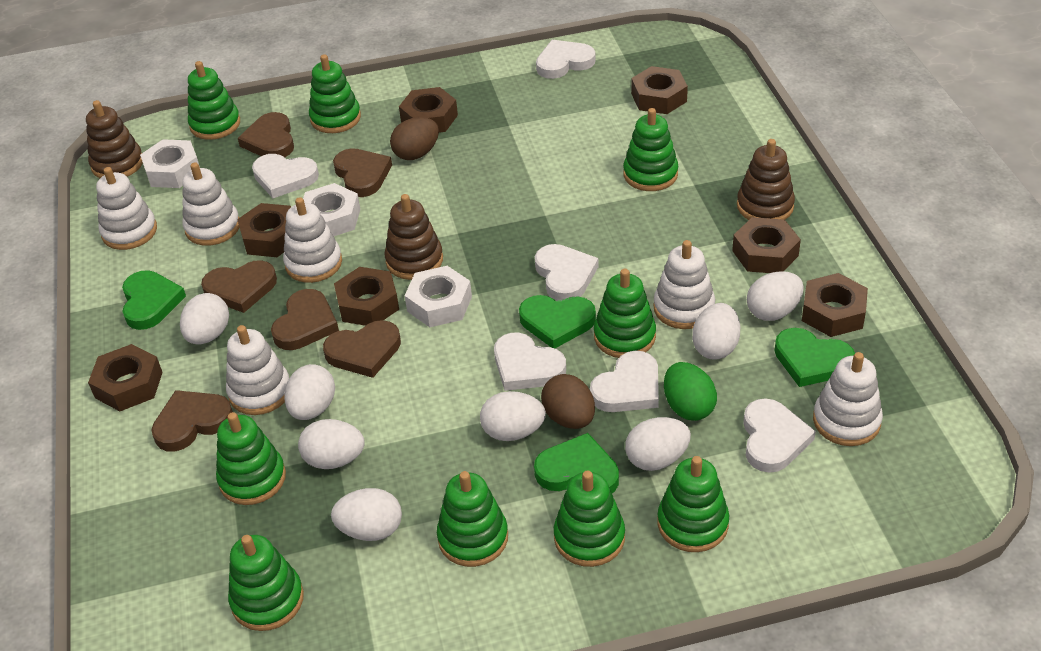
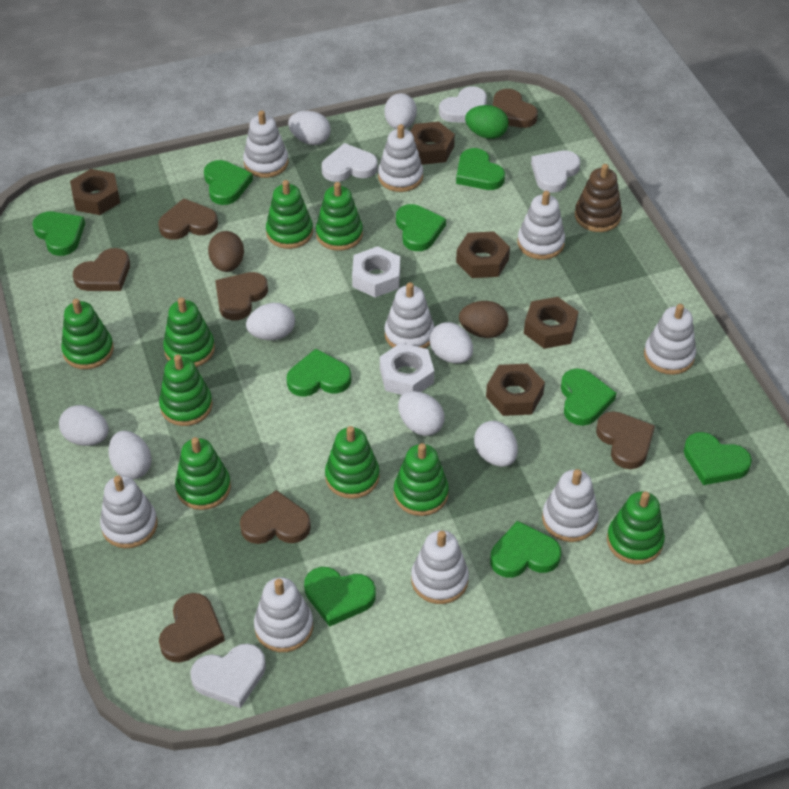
brown heart: [151,390,233,452] [201,260,277,313] [238,112,294,157] [271,289,339,350] [323,320,401,378] [333,148,392,197] = 6 -> [73,248,130,291] [158,198,218,240] [159,593,225,663] [215,272,268,321] [240,490,311,544] [493,89,538,128] [596,411,655,469] = 7
brown nut: [88,344,163,411] [237,203,291,257] [334,267,399,326] [399,87,458,133] [631,66,688,114] [732,217,801,273] [802,273,868,337] = 7 -> [70,169,120,215] [410,121,455,165] [456,231,510,278] [486,364,545,416] [524,297,579,349] = 5
brown stacking toy: [86,100,143,178] [385,194,443,280] [737,139,795,220] = 3 -> [575,164,622,232] = 1
green heart: [122,270,186,330] [519,295,596,348] [534,433,619,493] [775,328,855,387] = 4 -> [32,212,85,256] [204,160,253,205] [287,349,351,397] [304,567,376,627] [396,204,446,251] [456,148,505,190] [490,521,561,578] [561,368,616,426] [684,432,752,485] = 9
white heart: [252,154,319,198] [494,332,566,391] [535,244,599,301] [536,40,596,79] [590,351,659,412] [743,398,816,473] = 6 -> [190,644,266,708] [322,143,378,182] [439,86,487,122] [531,151,580,192] = 4
white nut: [140,139,200,188] [303,183,360,236] [405,266,472,327] = 3 -> [352,246,400,298] [380,343,434,395] = 2
white stacking toy: [96,167,157,250] [182,162,239,246] [226,325,289,415] [283,197,342,283] [654,240,715,329] [813,352,883,446] = 6 -> [100,475,158,548] [243,110,289,178] [254,577,313,652] [378,124,423,192] [384,282,435,348] [411,530,469,604] [517,191,565,260] [542,469,599,542] [644,304,696,375] = 9

